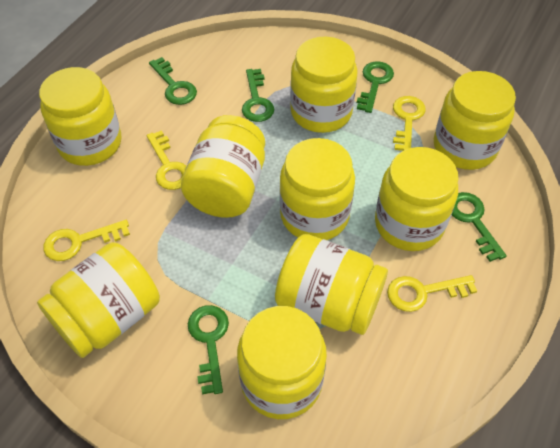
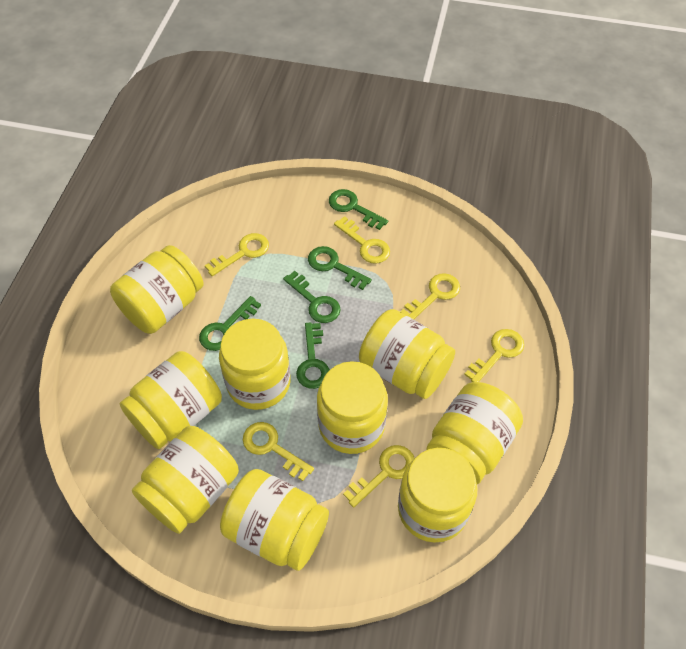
yellow key: [43,220,130,261] [147,130,186,190] [387,275,477,312] [393,96,426,151] = 4 -> [205,233,269,276] [243,422,314,481] [334,216,390,264] [343,445,414,508] [400,273,460,319] [464,329,524,382] = 6

